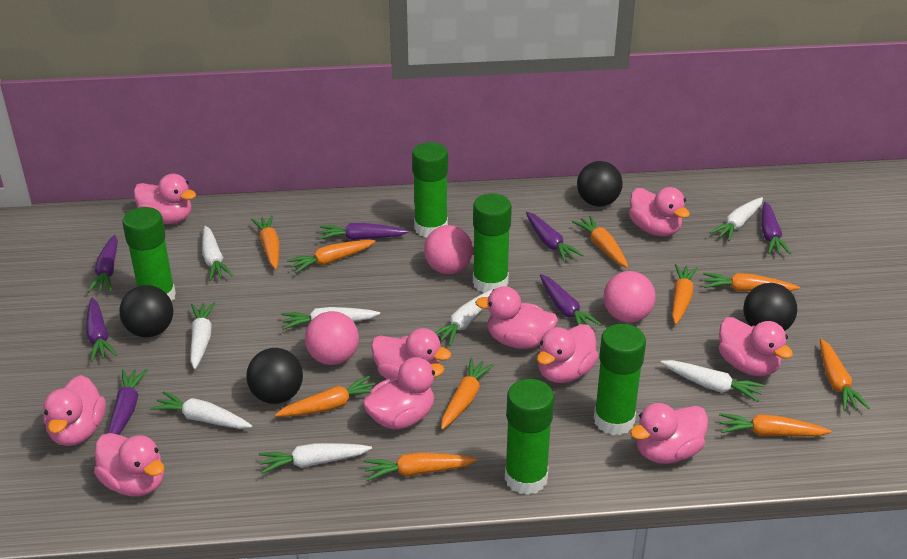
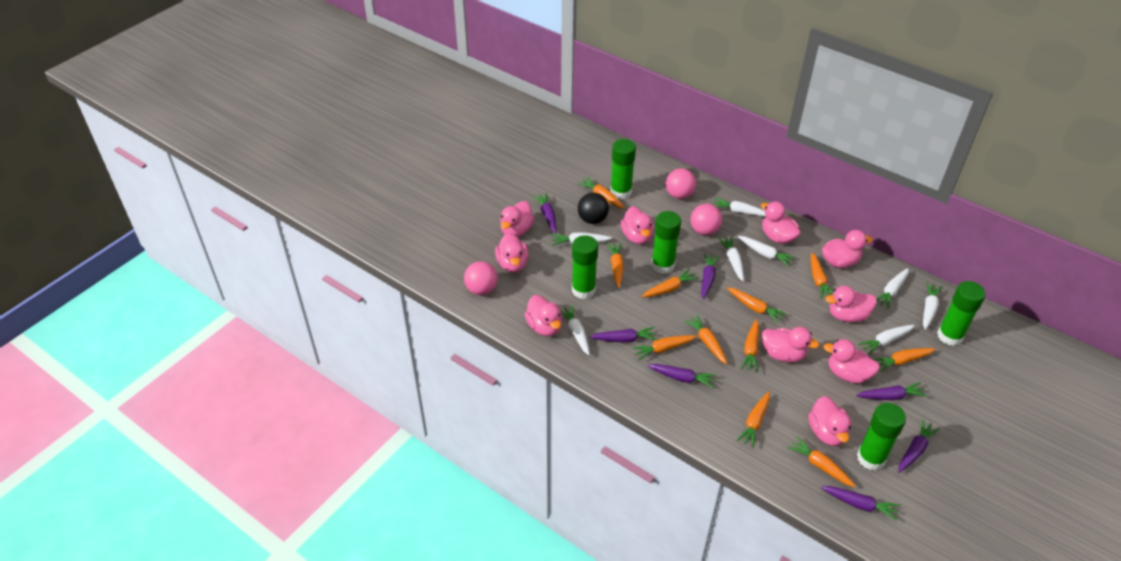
black ball: [119,285,173,337] [246,348,303,404] [577,161,623,207] [743,283,797,331] = 4 -> [578,193,609,224] = 1
orange carrot: [251,215,279,270] [275,375,375,417] [287,240,376,273] [363,452,477,481] [441,358,494,430] [572,216,628,268] [672,264,698,325] [703,273,800,291] [719,413,832,436] [820,339,870,411] = 10 -> [578,177,625,208] [606,243,624,288] [632,335,697,360] [641,269,698,298] [684,315,728,364] [727,287,787,323] [736,391,770,448] [741,319,759,372] [787,436,856,487] [811,253,833,299] [873,348,936,372] = 11

